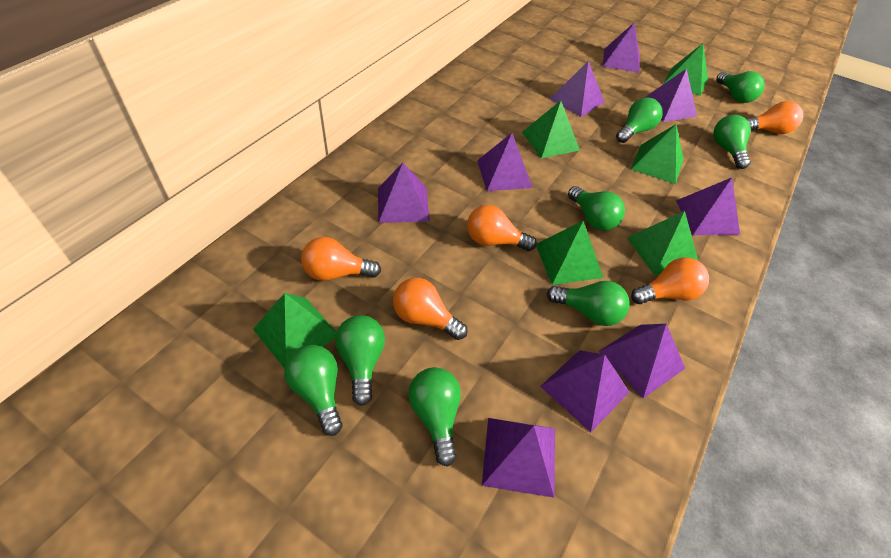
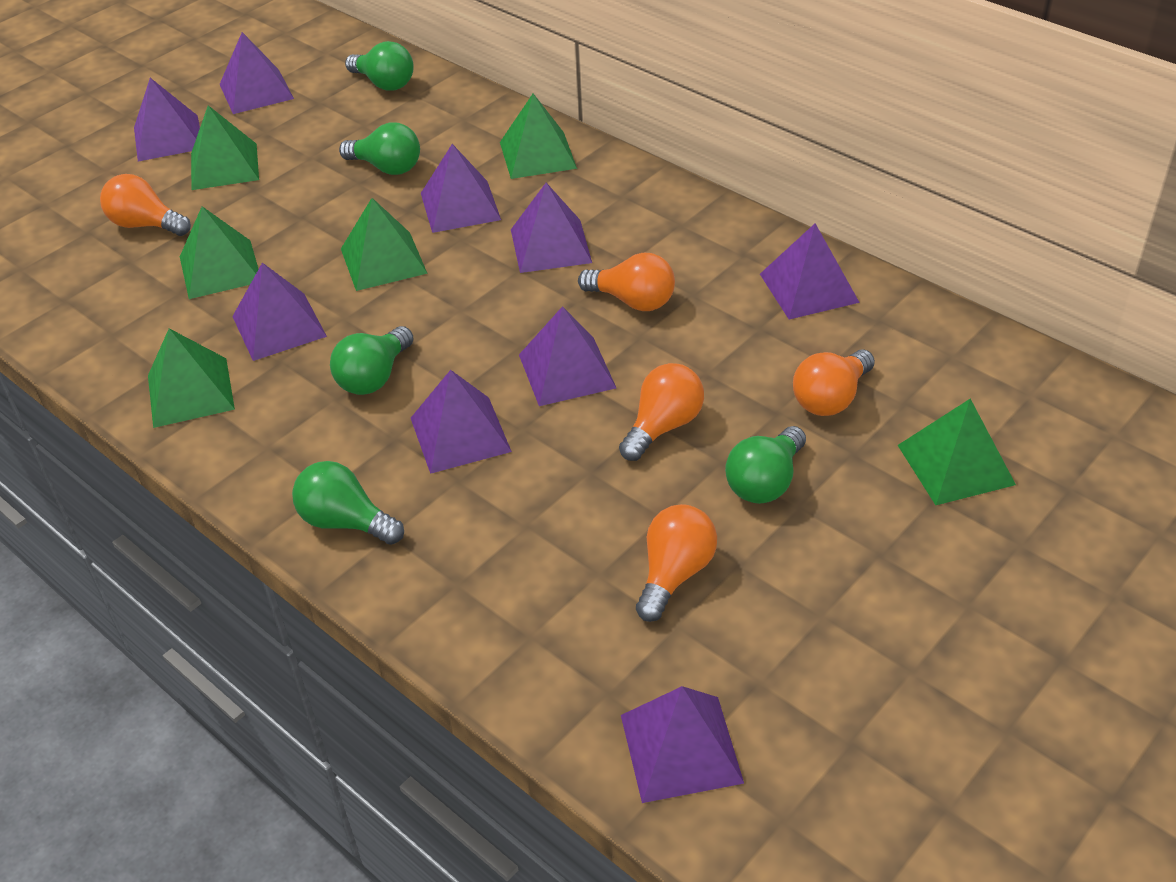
green light bulb: [284,345,343,436] [335,315,385,406] [408,367,461,467] [547,281,630,326] [568,186,625,231] [616,97,663,143] [713,115,751,169] [716,71,765,103] = 8 -> [292,461,404,545] [330,326,414,395] [339,122,420,175] [345,41,414,91] [725,426,806,504] = 5

